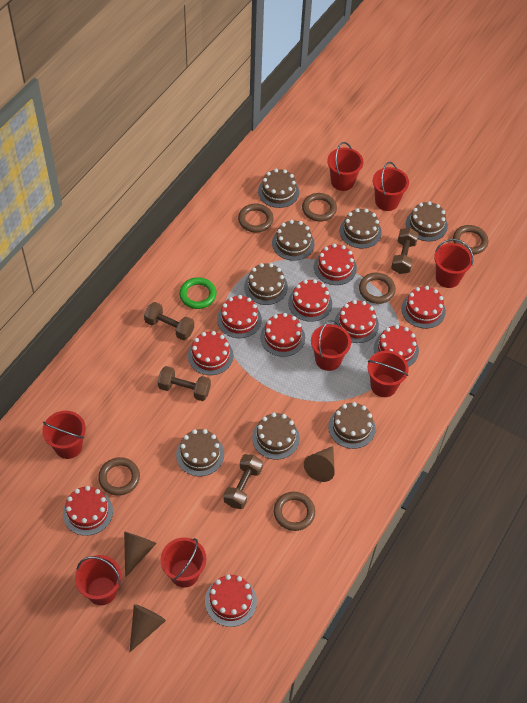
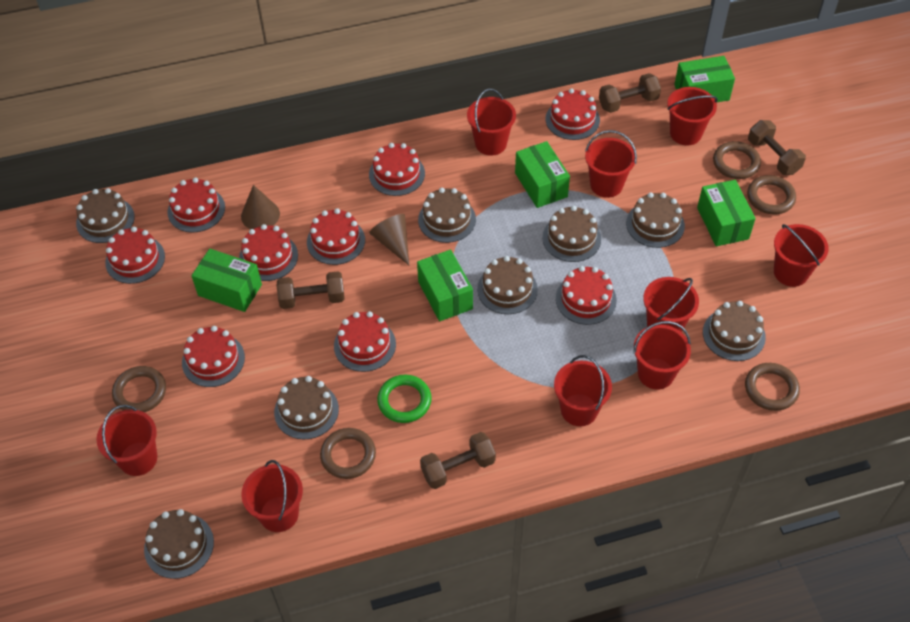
brown cone: [124,532,157,577] [130,604,166,652] [304,446,335,482] = 3 -> [241,185,280,229] [369,214,409,265] = 2
brown ring: [98,457,140,496] [238,203,274,233] [274,492,315,531] [302,193,337,222] [359,273,396,304] [453,225,489,254] = 6 -> [112,366,166,412] [320,428,376,479] [713,141,761,179] [745,363,800,411] [747,175,796,215] = 5
green box: none = 0 -> [191,248,262,312] [417,249,473,321] [515,141,570,208] [674,56,735,102] [697,180,756,246] = 5
red bucket: [42,411,86,459] [75,555,122,605] [161,537,206,588] [311,320,351,371] [327,142,364,191] [368,350,409,397] [373,162,409,211] [434,239,473,288] = 8 -> [96,405,157,476] [241,460,303,532] [467,89,516,156] [554,355,612,426] [585,130,637,198] [633,321,691,390] [643,277,699,332] [667,87,718,145] [774,224,829,287] = 9
red cake: [63,486,113,536] [188,331,233,375] [205,574,257,627] [217,295,262,338] [260,313,305,357] [288,279,332,322] [314,244,357,285] [334,300,379,343] [374,325,419,367] [402,286,446,329] = 10 -> [105,227,165,284] [167,177,225,232] [182,326,245,387] [239,224,298,281] [307,208,365,265] [334,311,396,372] [369,143,425,196] [545,88,600,140] [556,266,617,325] = 9

